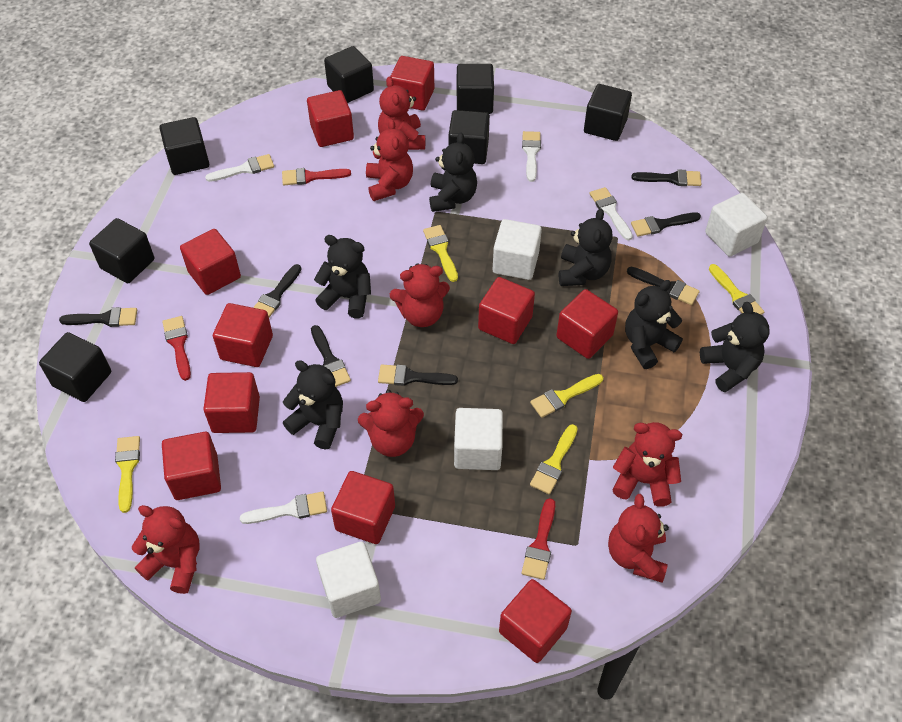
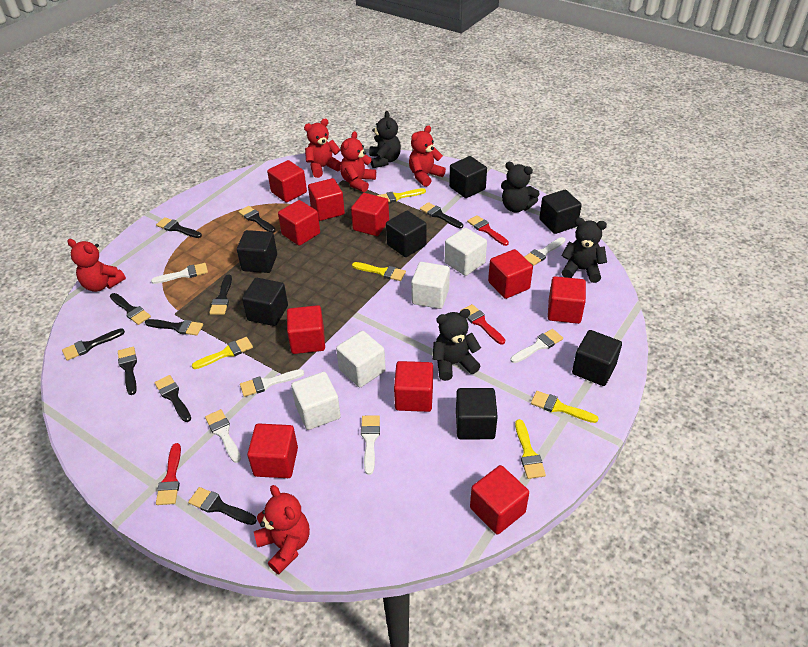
black brush: [59,307,137,327] [253,264,302,317] [311,325,351,387] [378,365,458,386] [627,267,700,305] [631,169,701,186] [631,212,701,237] = 7 -> [62,328,125,361] [110,293,151,325] [118,347,137,395] [145,319,203,336] [154,375,191,422] [156,217,202,238] [188,487,257,525] [209,274,232,315] [238,206,276,233] [420,202,463,228] = 10
black teddy bear: [283,360,343,450] [314,235,371,319] [429,133,477,212] [559,208,613,286] [625,280,683,369] [700,302,770,392] = 6 -> [369,111,401,168] [432,309,481,381] [501,162,540,212] [562,218,607,283] = 4
red teddy bear: [132,505,200,594] [358,390,424,457] [366,118,413,201] [378,76,425,150] [390,264,450,327] [608,494,669,583] [613,422,682,507] = 7 -> [67,239,126,292] [254,485,310,574] [304,119,341,178] [340,131,376,192] [409,125,446,187] = 5
white brush: [205,154,274,182] [240,492,327,524] [522,131,541,182] [589,187,633,241] = 4 -> [151,263,208,284] [205,409,241,463] [240,369,304,397] [361,415,380,475] [511,329,563,363] [524,237,565,266] = 6

